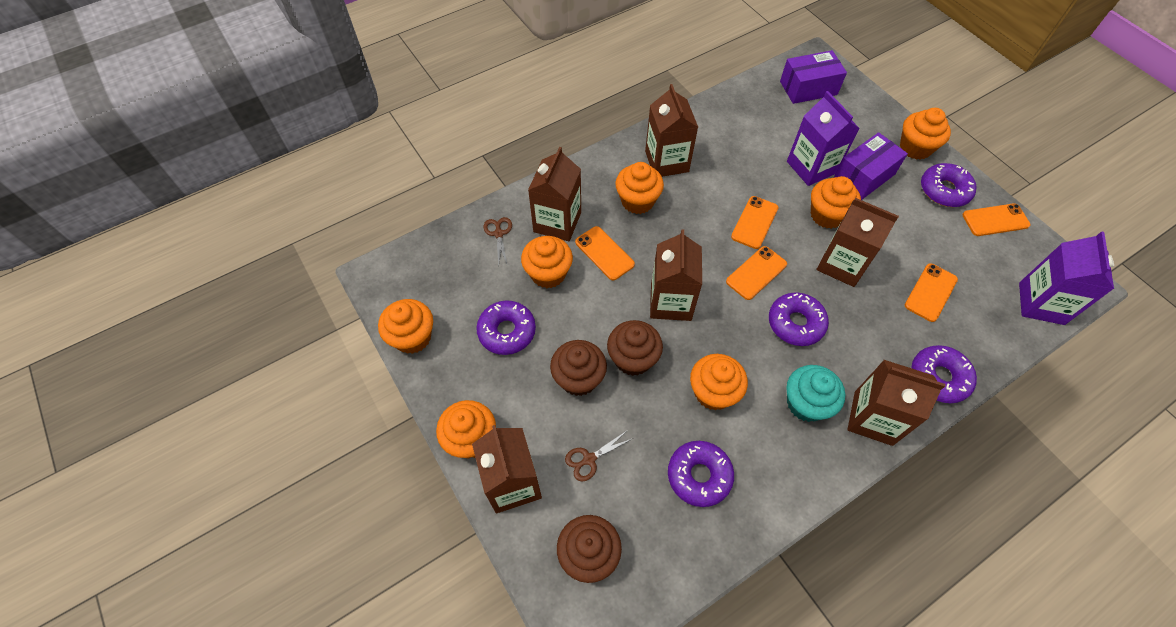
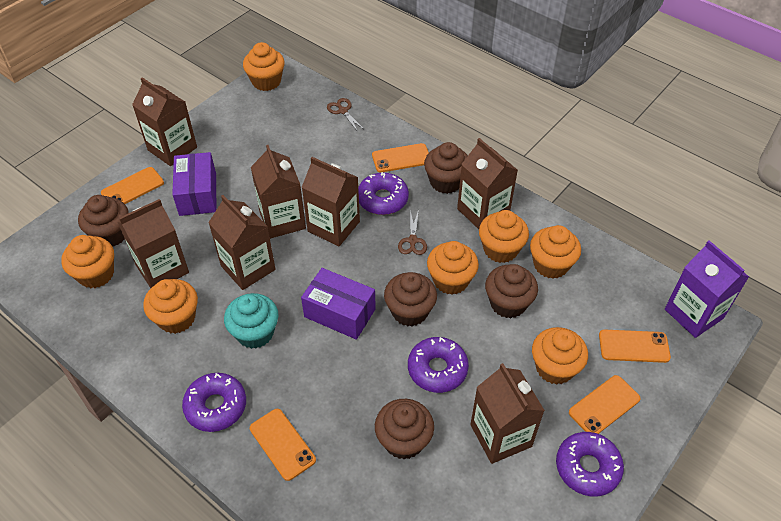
brown carton: [472,425,542,513] [528,147,581,241] [645,84,698,177] [650,229,702,321] [817,198,899,287] [847,360,945,446] = 6 -> [118,199,189,288] [132,77,197,166] [208,195,276,290] [251,145,306,239] [302,157,360,246] [457,138,518,229] [470,363,545,464] = 7
brown cupcake: [550,340,607,396] [557,515,622,583] [607,320,663,376] = 3 -> [78,195,129,246] [375,399,434,460] [384,272,437,327] [424,142,468,194] [485,264,538,318] = 5
purple carton: [787,91,860,186] [1019,231,1114,325] = 2 -> [665,241,749,338] = 1
purple donut: [476,301,536,355] [668,441,734,507] [769,292,829,346] [911,345,977,403] [921,163,977,207] = 5 -> [182,373,246,432] [358,172,409,215] [408,337,469,393] [556,432,624,496] = 4

